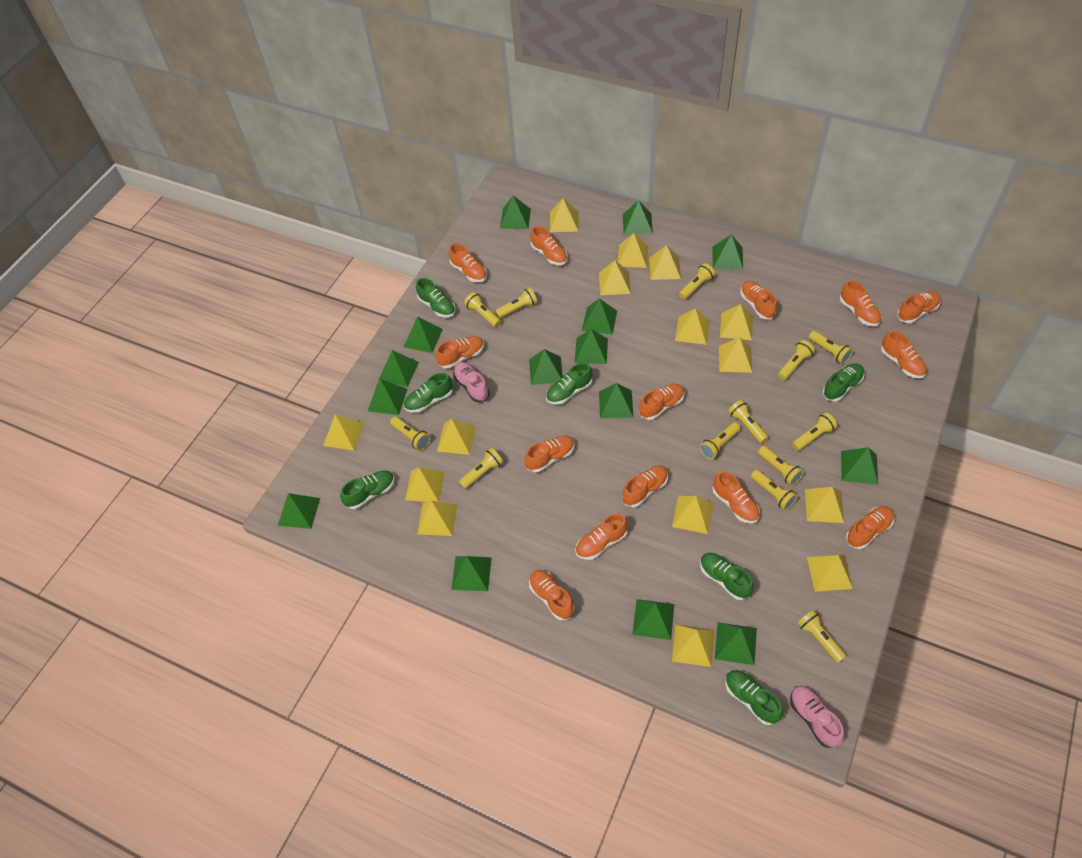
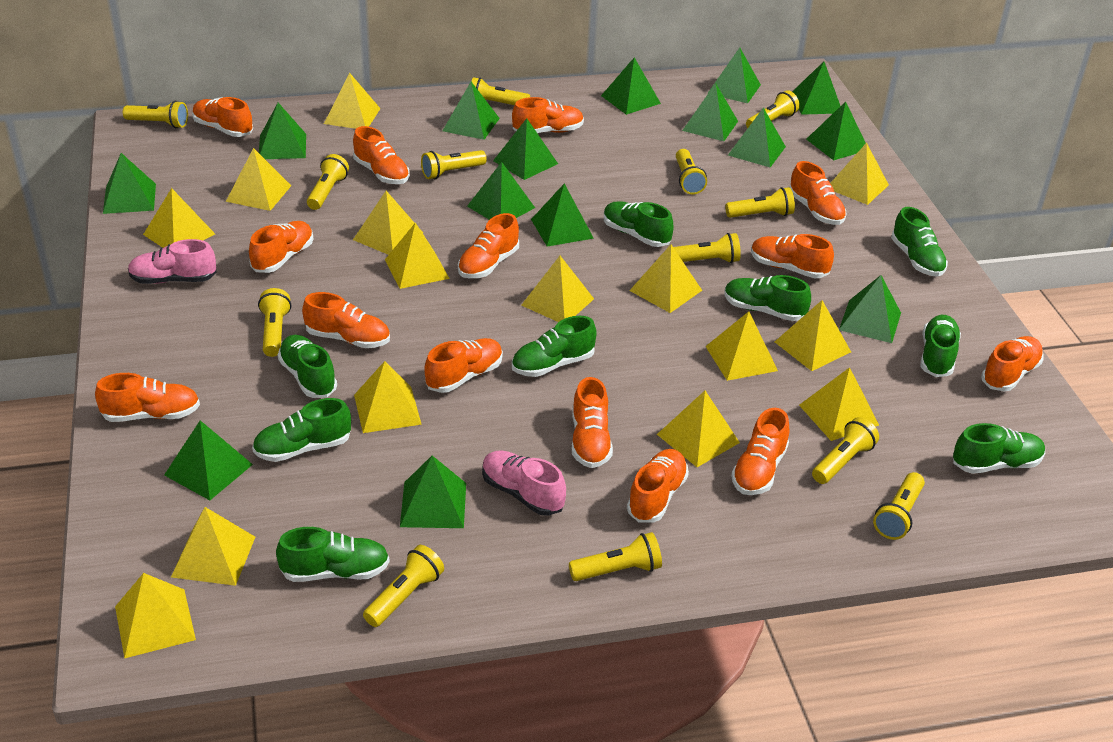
green shoe: [340,471,395,509] [404,373,453,413] [416,278,456,318] [546,363,592,405] [700,553,753,600] [725,670,783,725] [823,363,865,402] = 7 -> [252,398,351,462] [276,527,390,582] [278,335,337,398] [512,316,597,377] [604,201,674,247] [725,275,811,321] [891,207,948,277] [921,315,961,377] [953,423,1045,474] = 9

